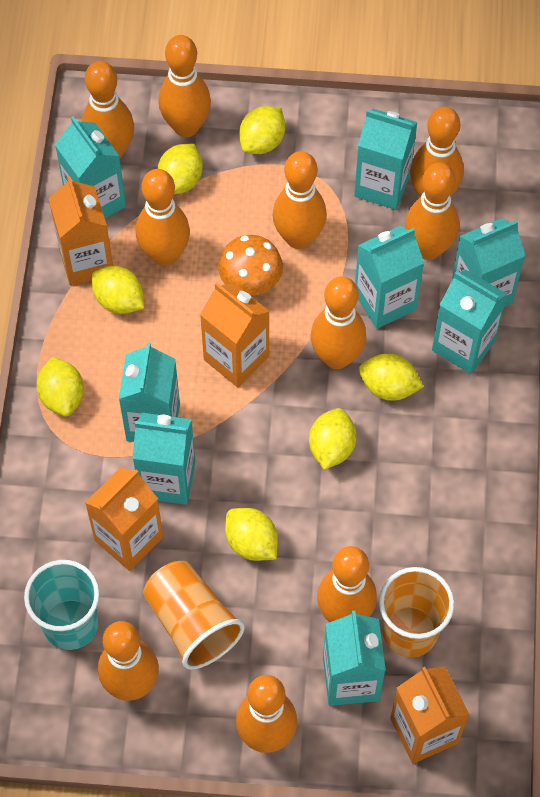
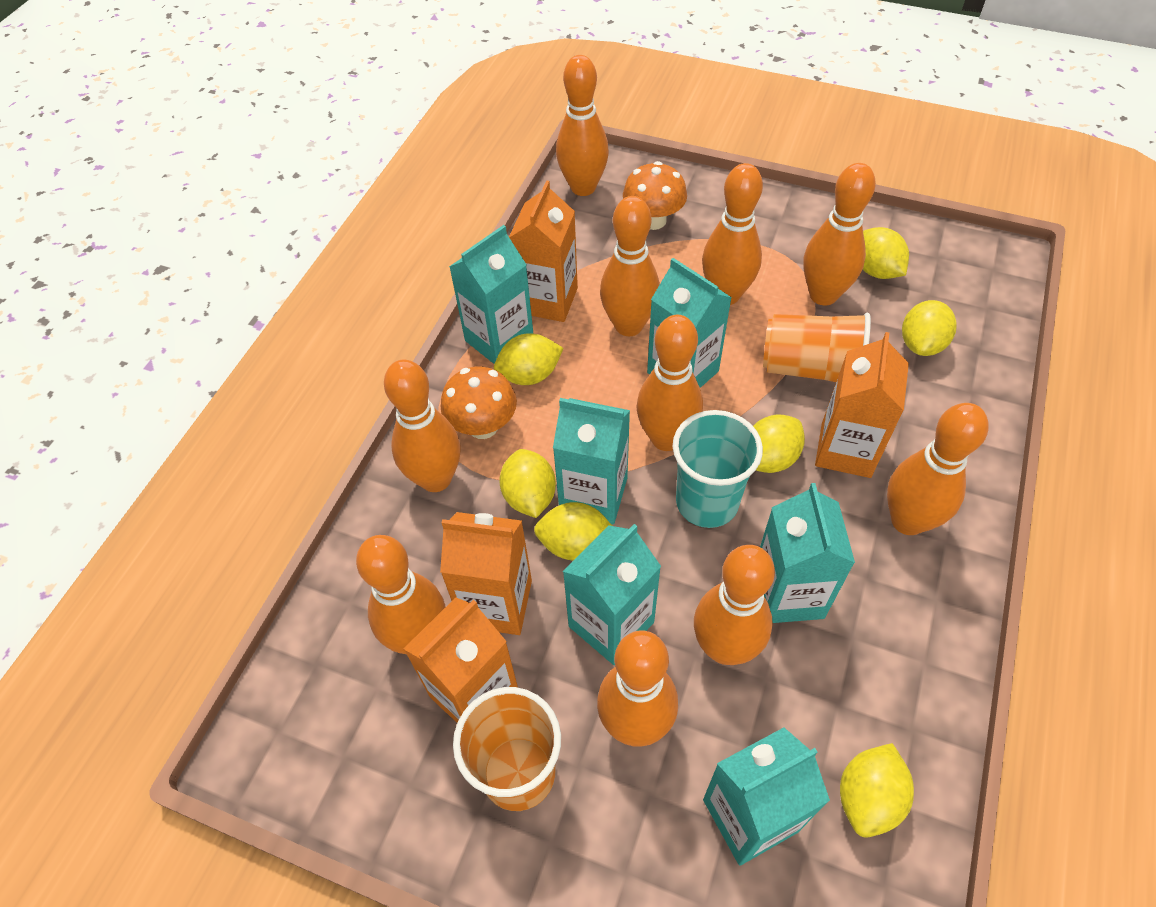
orange mushroom: [218,235,283,295] = 1 -> [441,366,517,439] [623,161,687,230] = 2
turquoise carton: [55,117,126,218] [119,342,180,442] [132,413,195,505] [323,611,386,706] [354,109,418,210] [355,226,424,329] [432,270,507,374] [452,218,525,307] = 8 -> [449,225,533,364] [553,398,630,524] [562,524,661,665] [647,258,732,388] [703,727,830,866] [760,483,855,623] = 6

